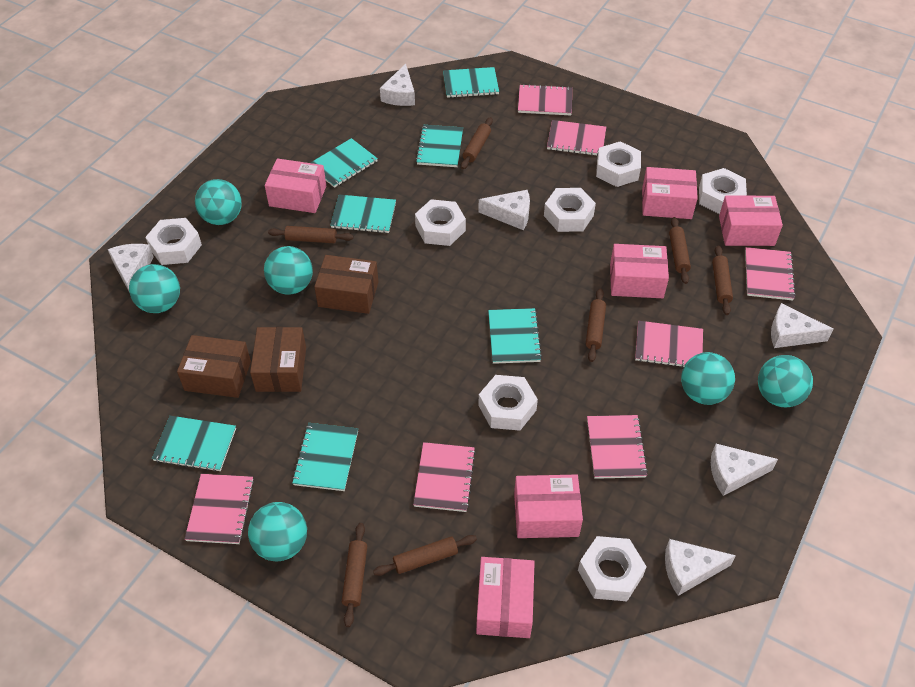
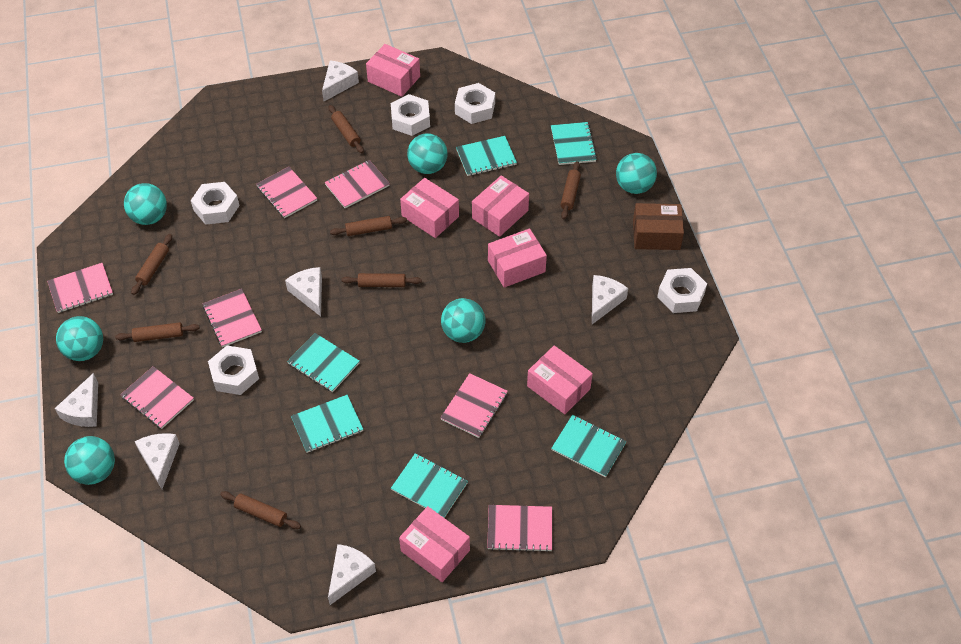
brown box: [177,335,251,398] [250,327,306,392] [314,255,378,314] = 3 -> [633,203,684,250] = 1
turquoise notebook: [152,416,236,472] [292,423,358,491] [310,138,378,188] [330,195,396,233] [416,125,463,167] [443,67,499,98] [488,308,542,364] = 7 -> [287,333,360,392] [291,395,363,453] [391,453,468,518] [456,136,517,176] [551,122,597,165] [551,415,627,477] = 6
white nut: [145,218,202,265] [415,199,466,246] [478,375,538,431] [544,188,596,232] [578,536,647,601] [596,141,641,187] [699,168,747,214] = 7 -> [191,182,240,225] [208,346,259,395] [391,94,430,136] [455,83,495,124] [657,268,707,313] = 5

